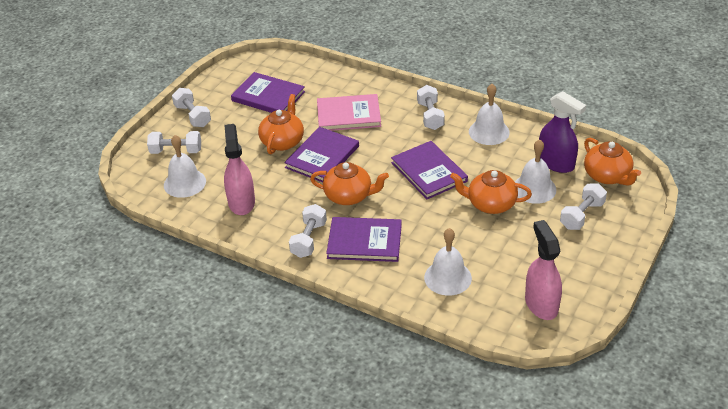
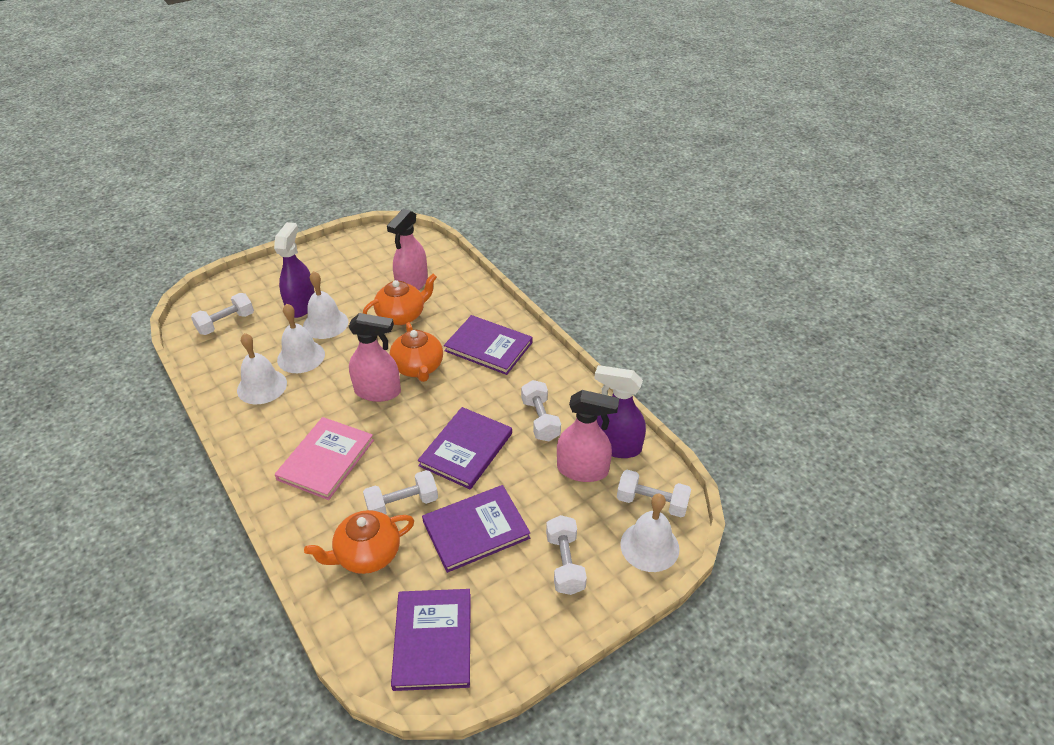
orange teapot: [258,94,304,154] [310,162,389,205] [450,170,532,214] [584,138,641,185] = 4 -> [304,510,414,574] [363,274,437,325] [389,322,443,382] = 3
pink spray bottle: [224,124,255,215] [525,220,562,320] = 2 -> [348,313,401,402] [387,209,428,290] [557,390,619,482] = 3
purple spray bottle: [539,91,586,173] = 1 -> [274,222,315,318] [594,365,646,458] = 2

